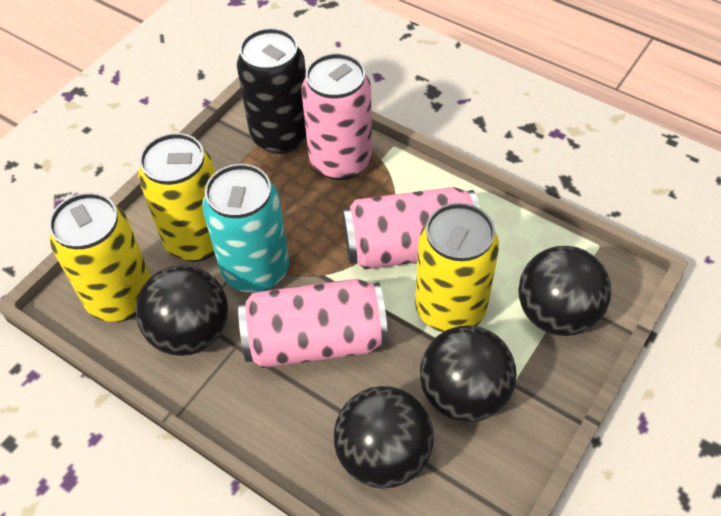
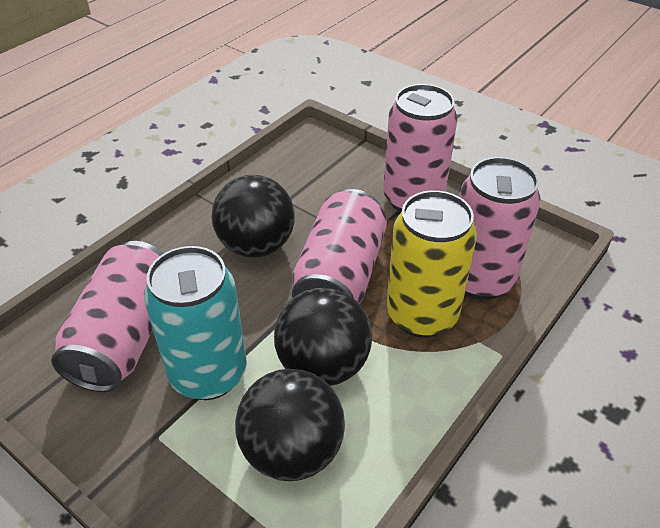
black ball: [135,265,228,356] [334,386,434,489] [420,325,517,422] [518,246,611,336] = 4 -> [211,175,295,258] [235,369,345,481] [274,288,372,386] = 3
black can: [237,28,307,154] = 1 -> none = 0
pink can: [238,279,388,368] [301,53,372,180] [343,187,480,269] = 3 -> [51,241,164,392] [292,189,387,304] [383,84,457,212] [460,157,541,300] = 4
yellow can: [49,193,151,322] [138,133,215,262] [415,203,499,332] = 3 -> [387,190,477,338] = 1

